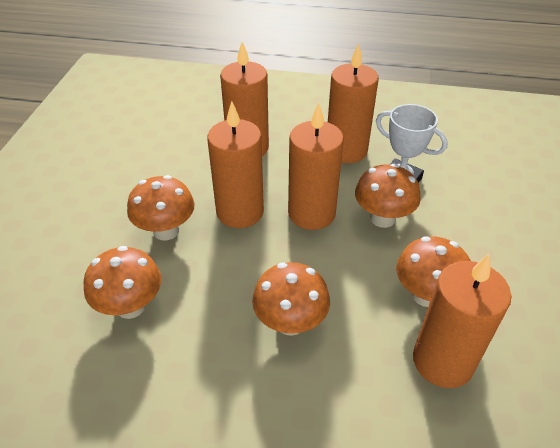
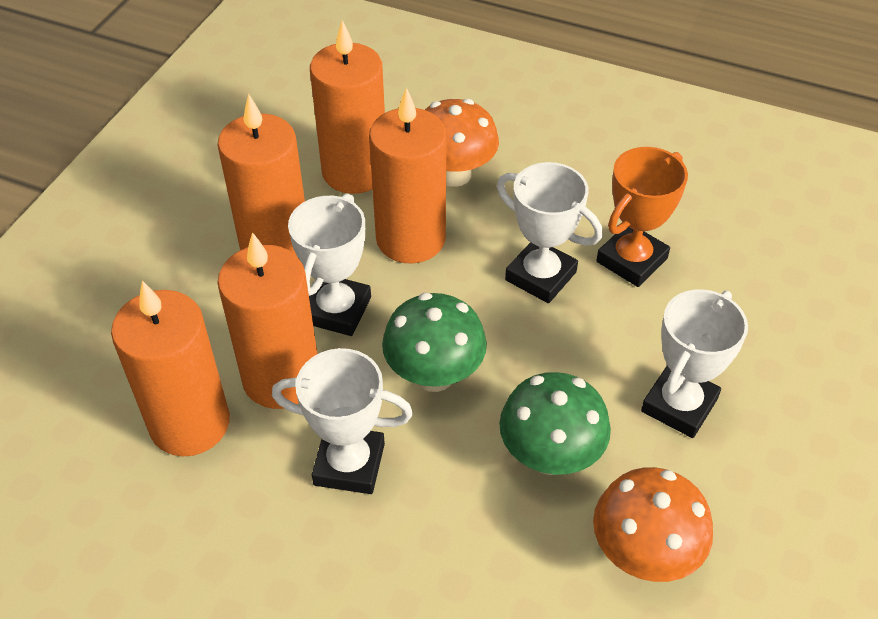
green mushroom: none = 0 -> [382,293,487,392] [499,372,611,475] = 2
orange mushroom: [83,246,161,319] [127,175,195,240] [252,262,330,336] [355,164,421,228] [396,236,471,307] = 5 -> [425,99,499,187] [593,467,713,582] = 2
orange trophy: none = 0 -> [596,147,688,287] = 1
white trophy: [376,104,448,183] = 1 -> [272,348,413,494] [288,193,371,336] [497,162,603,303] [641,289,748,438] = 4

